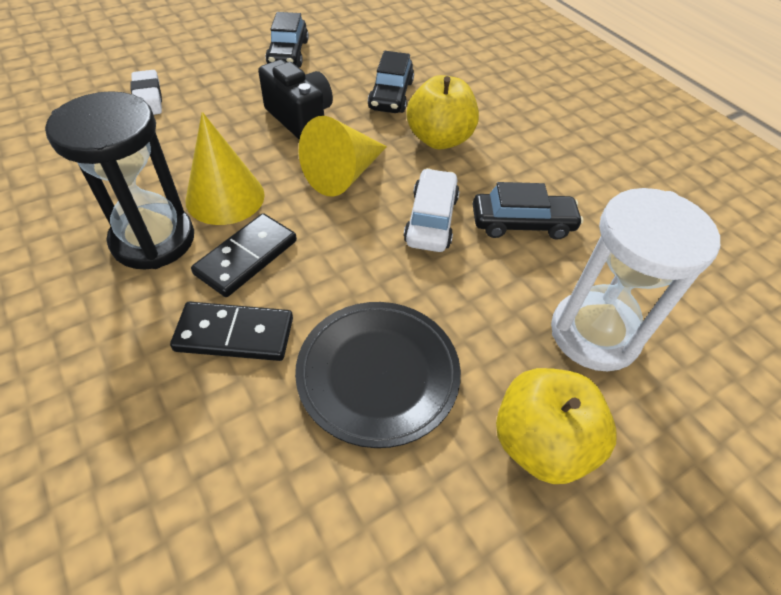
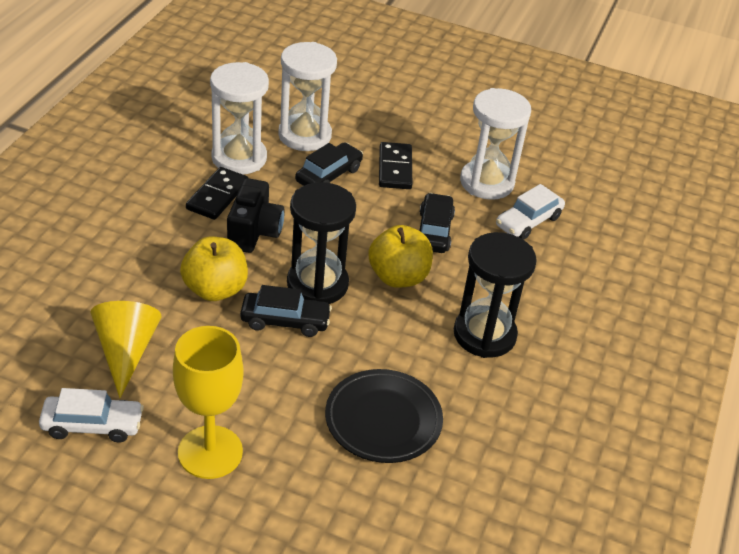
black hourglass: [45,91,194,269] = 1 -> [287,182,356,304] [454,232,537,358] = 2
white car: [404,168,459,252] = 1 -> [39,388,144,443] [496,184,565,240] = 2
white eraser: [130,70,162,115] = 1 -> none = 0
white hourglass: [551,188,720,372] = 1 -> [210,62,269,174] [278,42,337,151] [460,88,531,200] = 3
yellow cone: [185,112,265,225] [299,116,387,197] = 2 -> [90,301,162,398] = 1
yellow goblet: none = 0 -> [173,326,244,479] = 1

